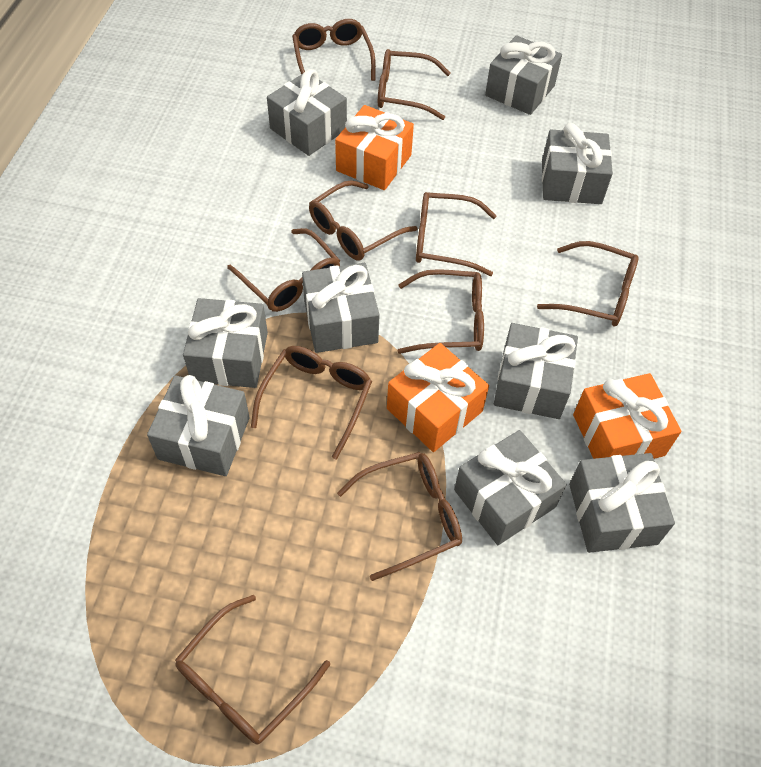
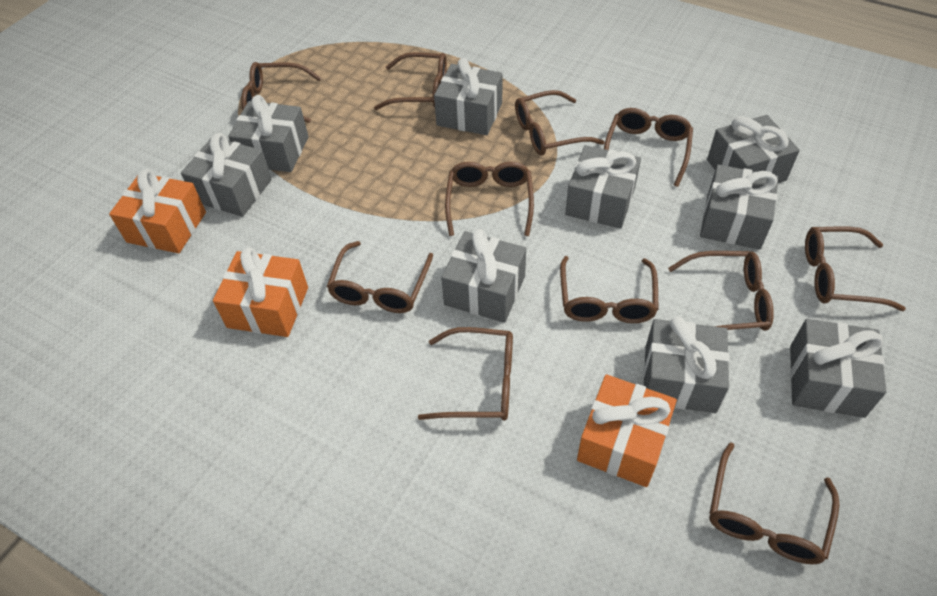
brown glasses: [175,595,330,745] [227,228,340,312] [251,346,372,460] [292,19,376,81] [309,180,417,260] [337,452,462,581] [378,49,450,120] [397,269,484,354] [416,192,497,276] [537,241,639,327] = 10 -> [241,62,321,123] [327,241,433,313] [374,52,447,110] [418,327,513,421] [445,162,534,236] [515,90,605,155] [560,256,659,323] [604,108,693,187] [668,251,774,331] [709,442,840,564] [805,227,906,311] = 11

